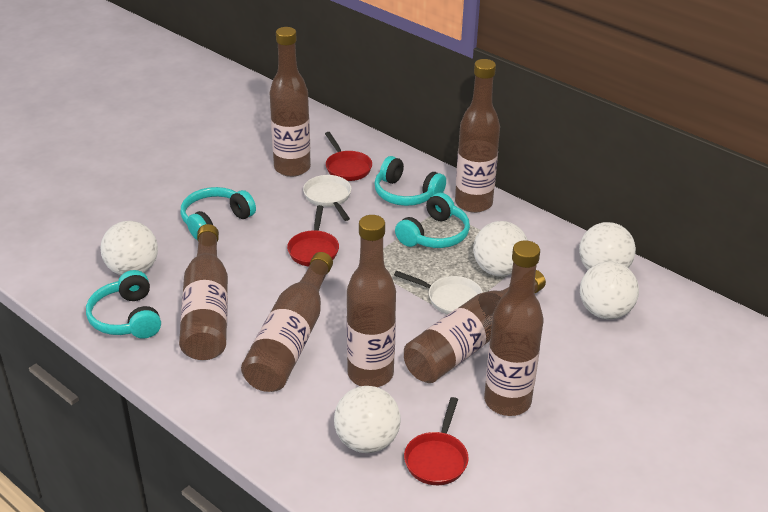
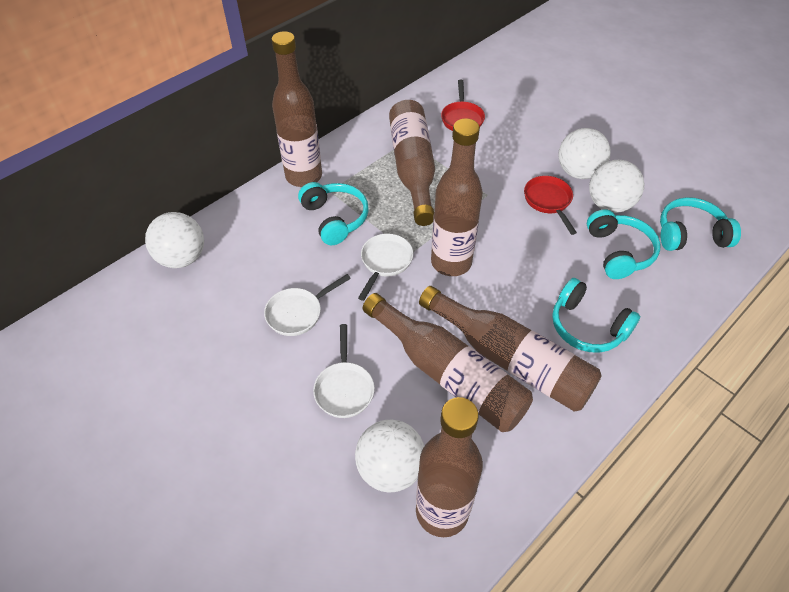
brown bottle: [179,224,228,360] [241,252,333,392] [269,27,311,177] [346,215,396,387] [404,270,546,383] [455,59,500,213] [484,240,544,416] = 7 -> [272,31,322,187] [363,293,533,432] [389,100,435,226] [416,397,483,537] [419,286,602,412] [431,118,483,276] = 6
red pan: [287,205,339,266] [325,132,372,181] [404,397,469,485] = 3 -> [441,80,485,131] [524,176,577,235] = 2
white ball: [101,221,158,275] [334,386,401,453] [473,221,528,276] [579,222,636,270] [580,262,639,319] = 5 -> [145,212,204,268] [355,420,424,492] [558,128,611,179] [589,160,644,213] = 4
white pan: [303,175,351,221] [394,271,483,314] = 2 -> [264,274,351,336] [313,324,375,418] [358,234,413,301] = 3

